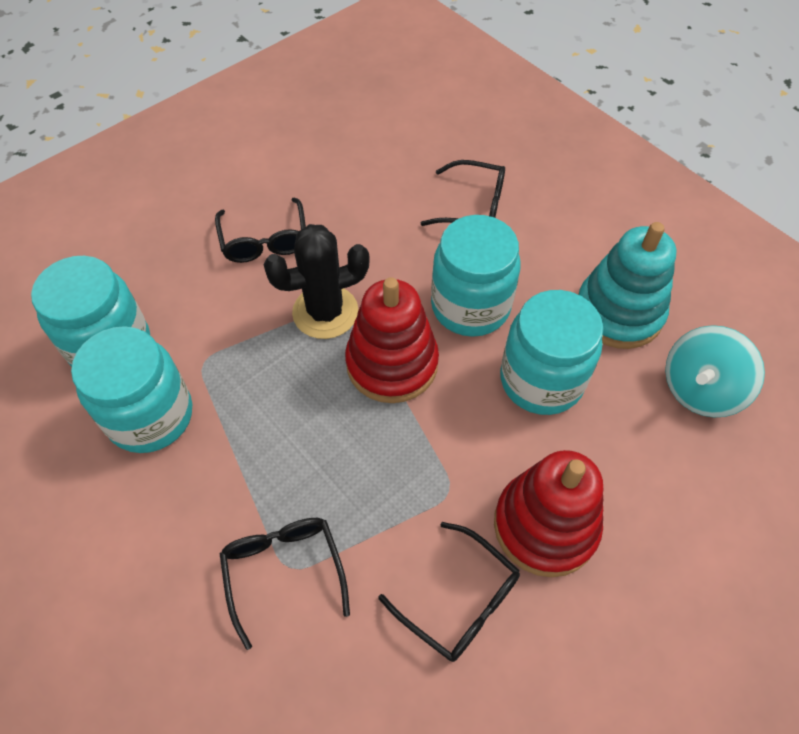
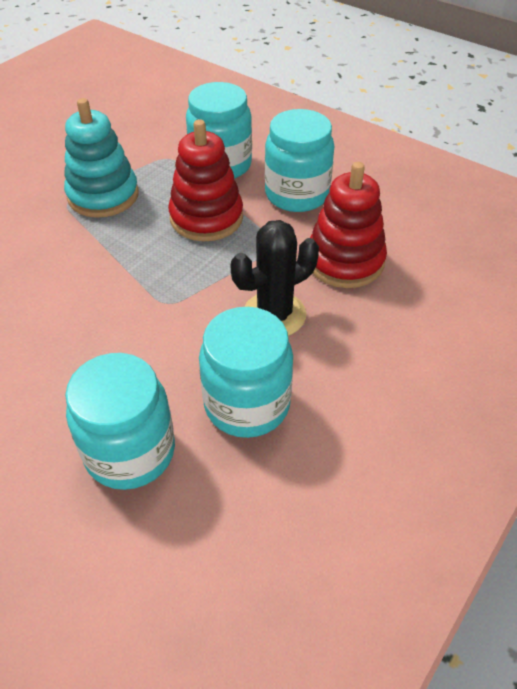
black glasses: [215,197,306,263] [220,518,350,650] [378,522,520,662] [421,160,505,226] = 4 -> none = 0
turquoise spinning top: [665,325,765,417] = 1 -> none = 0

